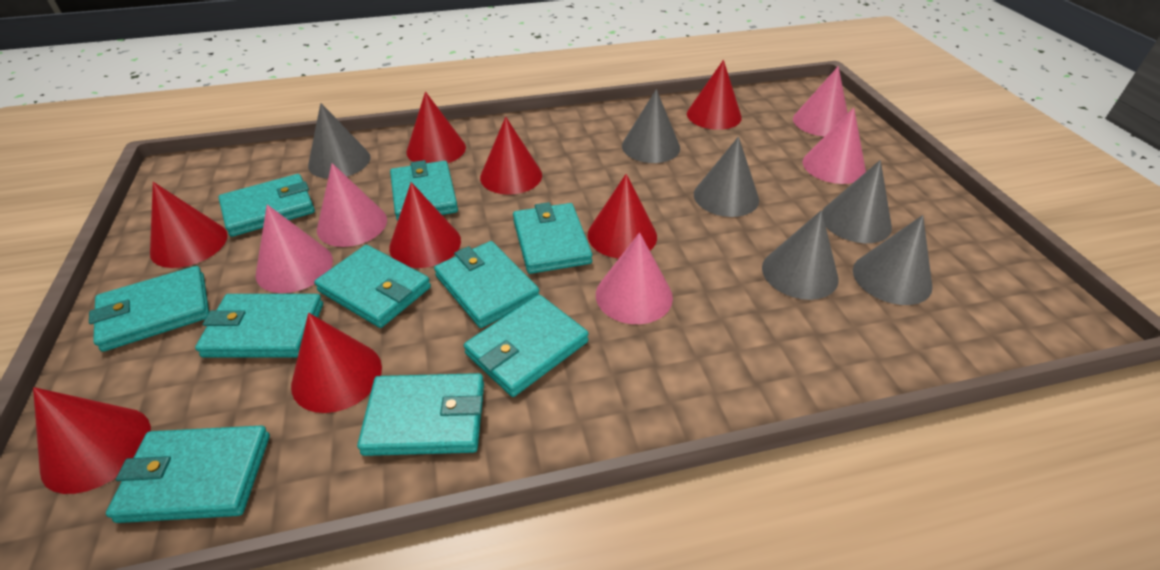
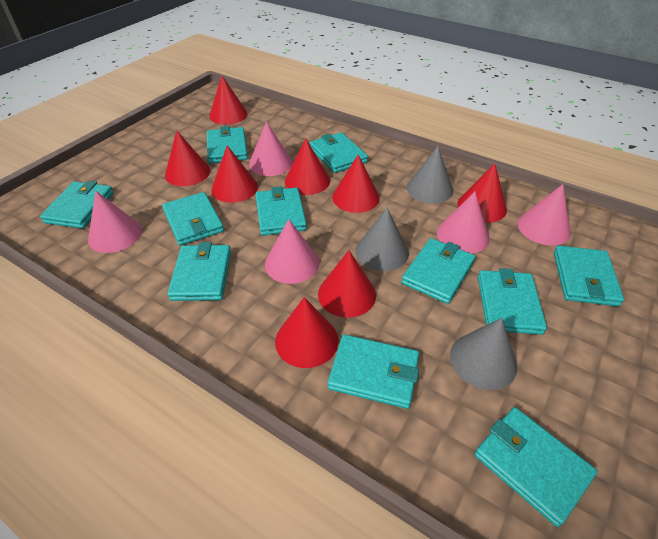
grey cone: [308,103,371,179] [622,89,680,163] [694,137,759,217] [762,210,839,300] [822,160,892,243] [853,215,932,305] = 6 -> [356,208,409,271] [407,146,453,204] [450,318,517,390] = 3
turquoise wallet: [89,266,209,352] [106,425,270,523] [195,294,323,358] [218,174,315,237] [314,245,431,328] [357,373,484,456] [390,160,458,221] [434,241,539,328] [464,295,588,397] [513,202,592,274] = 10 -> [40,181,113,229] [162,192,224,245] [167,242,231,301] [207,126,248,163] [256,187,307,236] [310,132,368,173] [328,334,419,409] [401,238,475,304] [475,407,597,527] [478,268,547,335] [554,246,624,306] = 11

